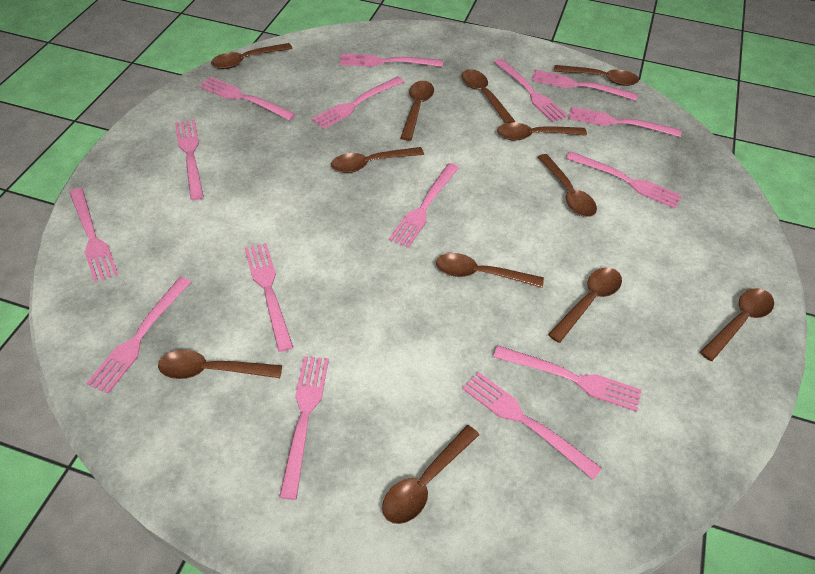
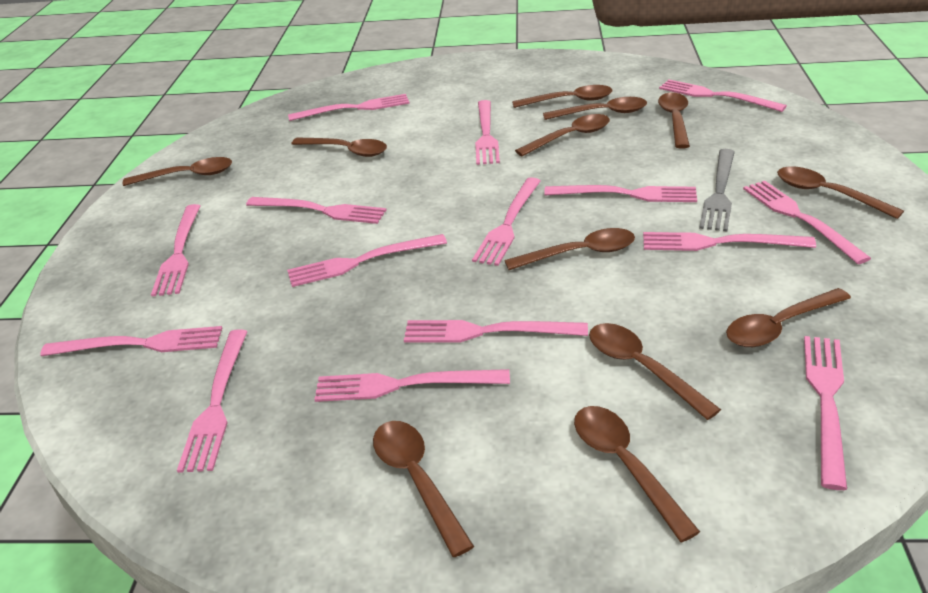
grey fork: none = 0 -> [699,149,735,232] = 1

